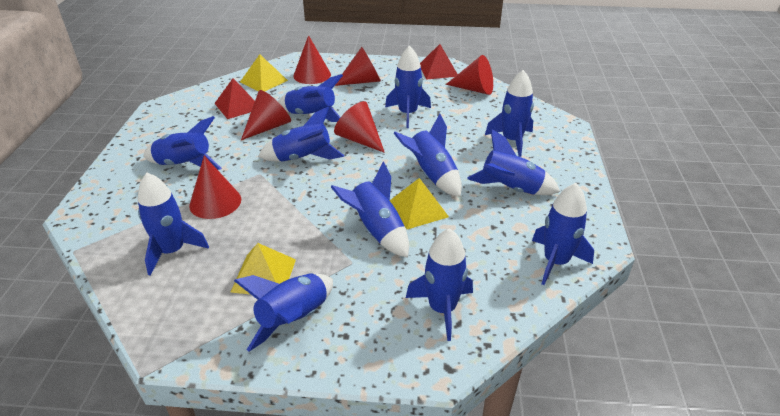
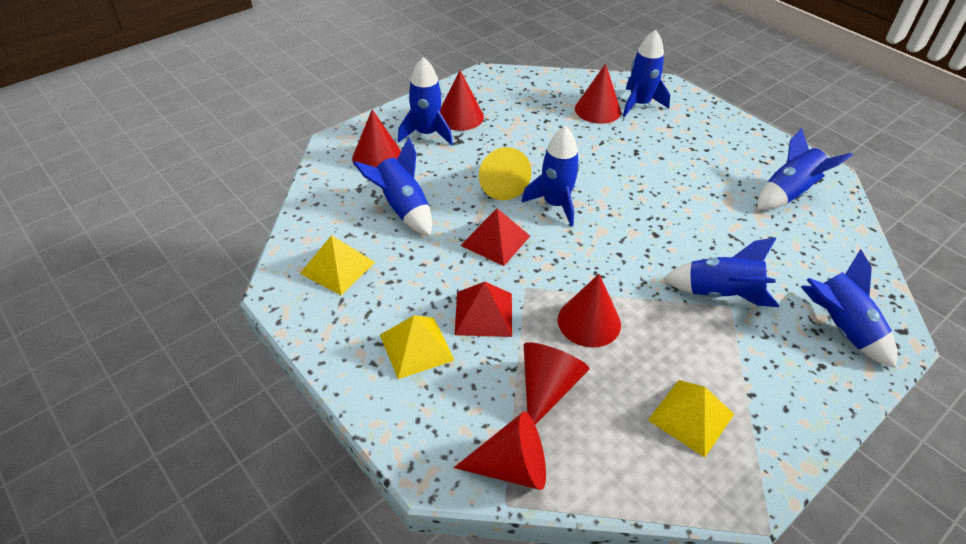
blue rocket: [138,173,209,276] [143,116,222,170] [234,274,333,352] [258,107,344,162] [278,74,343,122] [331,162,409,258] [385,45,431,128] [394,114,462,197] [406,228,473,341] [467,129,560,195] [485,70,534,157] [532,183,594,285] = 12 -> [354,137,432,236] [398,57,453,145] [521,126,580,227] [623,30,670,117] [663,237,779,307] [757,128,853,210] [801,249,898,368] = 7
yellow cone: none = 0 -> [479,147,532,200] = 1

